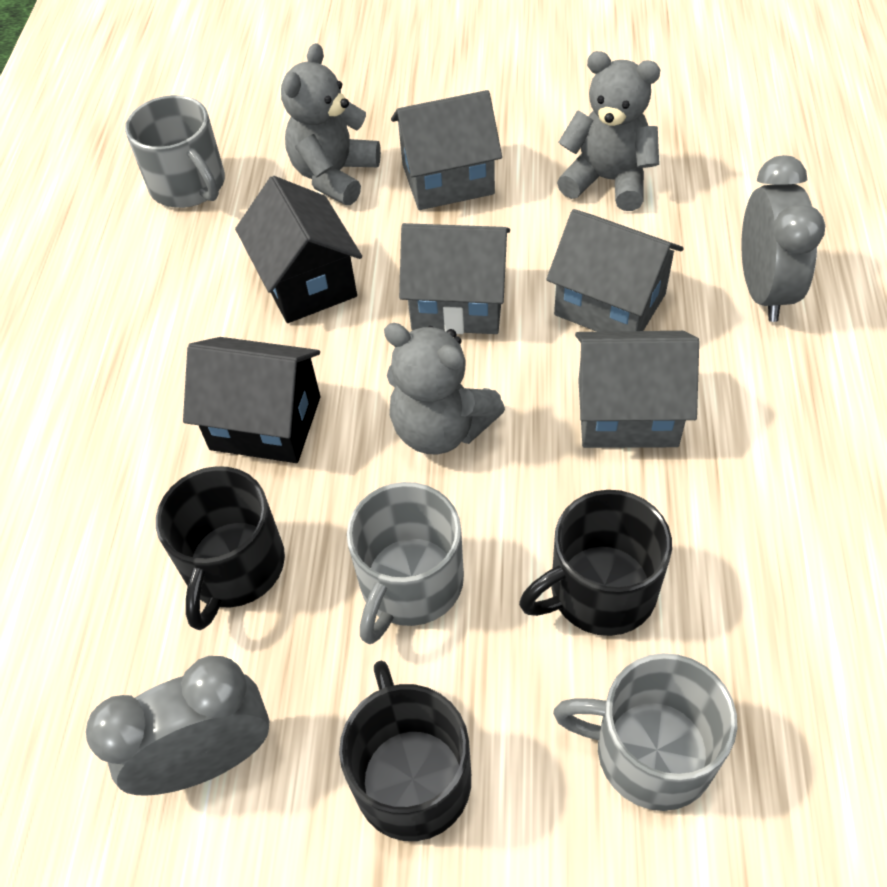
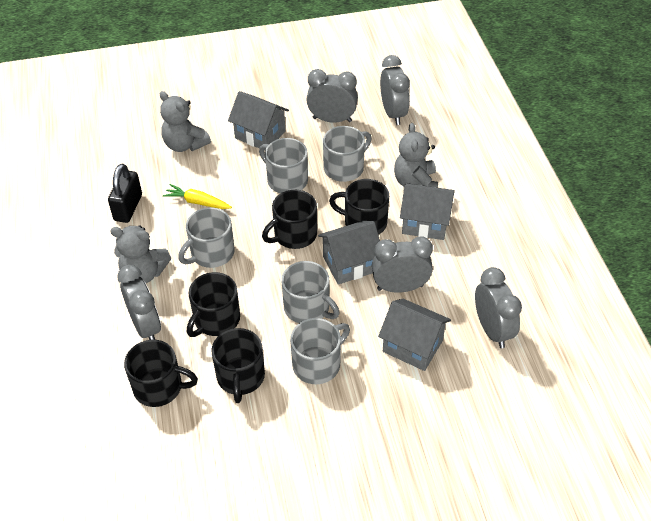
black house: [183,337,320,463] [235,176,362,323] = 2 -> none = 0
black mug: [156,466,285,630] [339,661,471,841] [519,490,672,636] = 3 -> [124,340,198,407] [187,272,240,337] [211,328,265,403] [262,190,317,249] [329,179,389,235] = 5
black padlock: none = 0 -> [108,164,142,223] = 1
grey clock: [86,656,269,796] [741,155,825,322] = 2 -> [117,265,161,340] [307,69,358,123] [372,236,433,293] [380,55,410,125] [475,267,522,348] = 5
grey mug: [125,95,225,208] [347,482,464,644] [553,653,737,811] = 3 -> [178,208,235,268] [259,138,308,194] [281,261,340,323] [290,318,350,384] [323,126,372,182] = 5
yellow carrot: none = 0 -> [163,184,232,209] = 1

